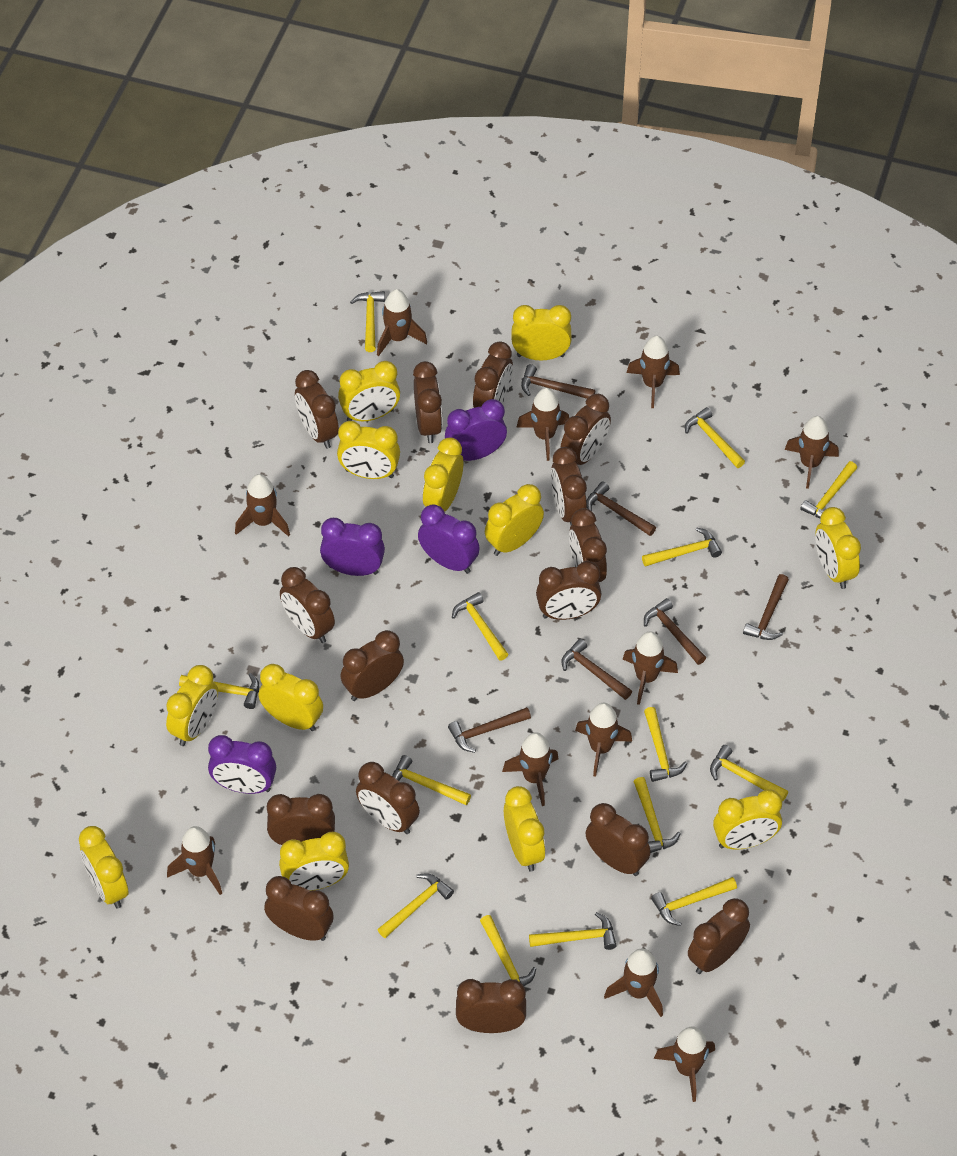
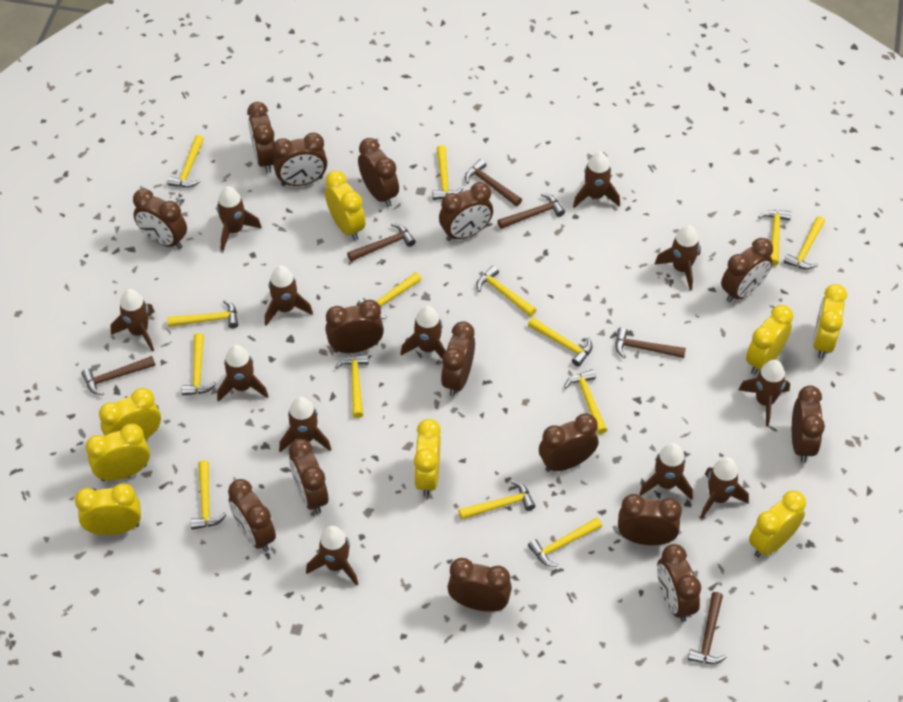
brown rocket: [167,826,222,895] [235,474,290,537] [377,289,427,356] [502,732,558,806] [517,388,569,461] [575,703,632,777] [604,948,663,1017] [623,631,678,705] [627,336,680,408] [654,1026,715,1102] [785,416,839,489] = 11 -> [111,289,155,352] [217,186,262,251] [217,345,269,402] [265,266,313,326] [279,397,331,452] [306,526,358,586] [400,306,445,359] [573,152,620,208] [639,443,693,500] [654,225,701,291] [700,457,749,519] [739,360,790,426] = 12
purple clock: [208,735,276,794] [320,518,385,576] [418,504,480,574] [445,399,507,461] = 4 -> none = 0
yellow clock: [79,826,129,909] [166,665,218,746] [259,664,323,731] [279,832,349,891] [337,421,400,479] [338,361,400,421] [423,437,463,511] [485,484,544,556] [504,786,545,872] [511,305,572,360] [713,790,782,850] [815,507,861,589] = 12 -> [75,483,141,535] [86,423,150,481] [99,388,161,440] [325,170,365,240] [414,419,441,497] [746,305,793,375] [749,490,806,557] [813,284,847,359] = 8

